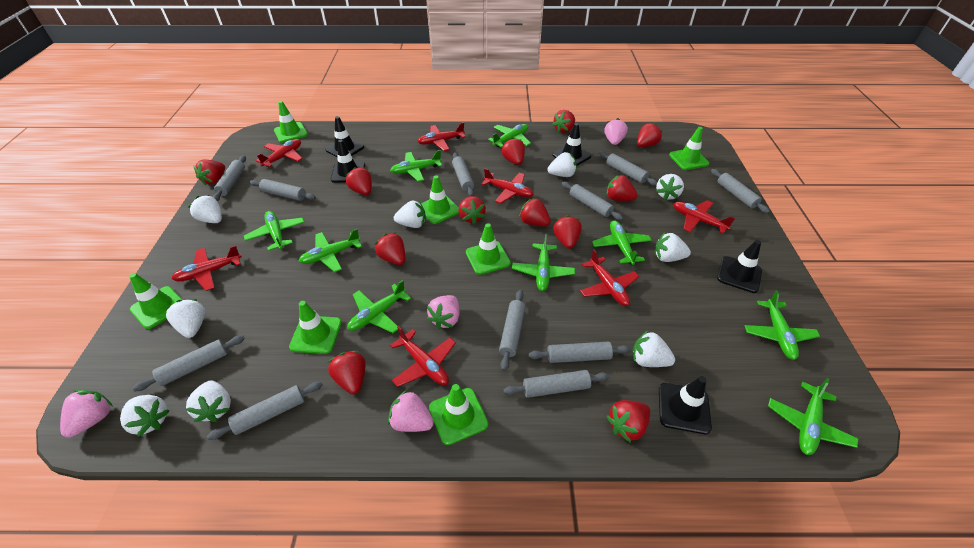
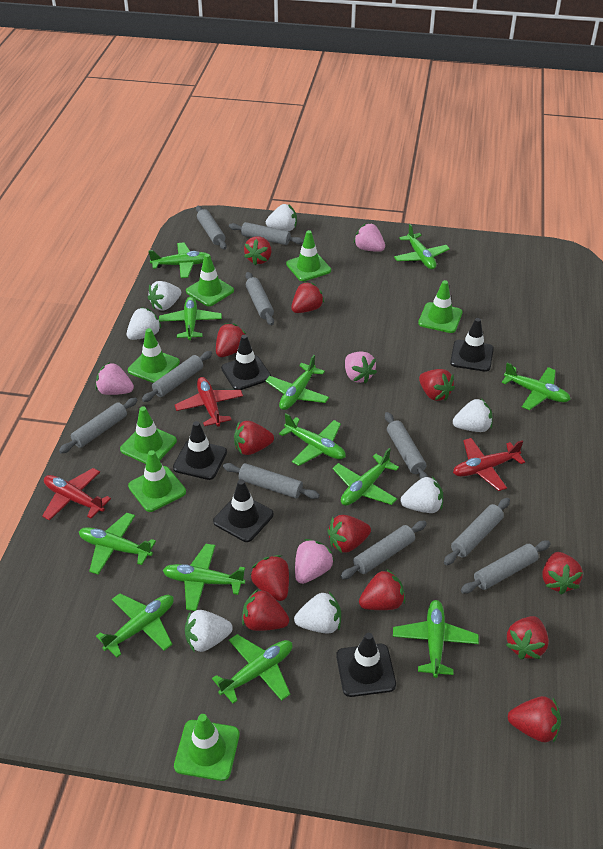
green plane: [244,211,305,251] [298,229,362,272] [347,280,411,333] [390,150,442,182] [488,124,531,147] [512,234,575,291] [592,220,652,265] [745,290,820,360] [768,378,858,455] = 9 -> [79,513,156,575] [96,593,174,658] [148,243,211,278] [159,296,222,340] [163,544,246,611] [212,634,292,704] [266,355,329,410] [279,413,346,466] [332,448,399,506] [393,600,479,678] [394,224,450,269] [502,363,571,410] = 12
grey rolling pin: [133,335,245,391] [207,381,323,440] [212,156,246,201] [250,179,316,201] [452,152,474,196] [499,290,525,371] [503,370,610,398] [529,342,631,363] [562,181,623,221] [599,151,657,186] [711,169,770,214] = 11 -> [59,397,137,454] [142,351,212,402] [196,206,227,249] [223,463,320,499] [229,222,304,245] [246,272,274,326] [340,521,427,579] [385,412,429,479] [444,498,510,565] [461,540,551,594] = 10
red plane: [171,245,242,291] [256,139,303,167] [390,326,456,387] [417,122,466,151] [481,168,534,204] [580,249,639,306] [673,200,735,233] = 7 -> [42,468,111,521] [175,377,243,426] [453,438,525,491] = 3
white strawberry: [120,395,170,437] [166,299,205,338] [186,380,231,422] [188,195,222,223] [394,200,426,228] [547,152,577,177] [632,331,675,367] [654,232,691,262] [656,174,684,200] = 9 -> [127,307,162,340] [148,281,181,311] [185,610,233,652] [266,204,297,231] [294,592,341,633] [400,476,443,513] [453,398,493,432] = 7

